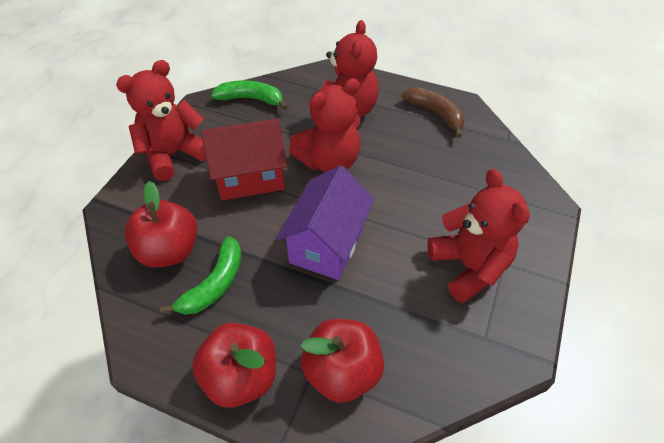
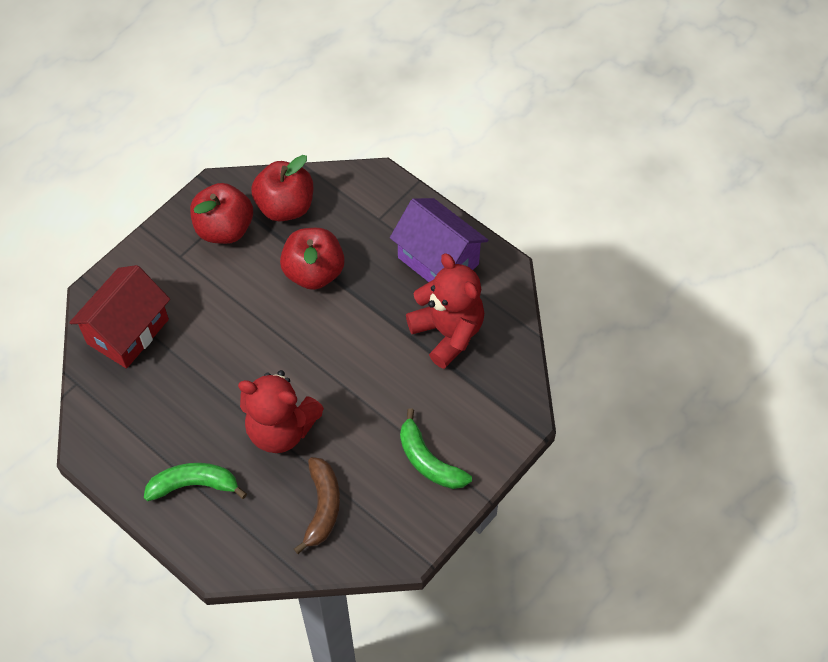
red teddy bear: [116,60,206,181] [289,78,361,172] [322,20,379,117] [427,169,530,303] = 4 -> [238,370,324,453] [406,253,484,369] = 2

